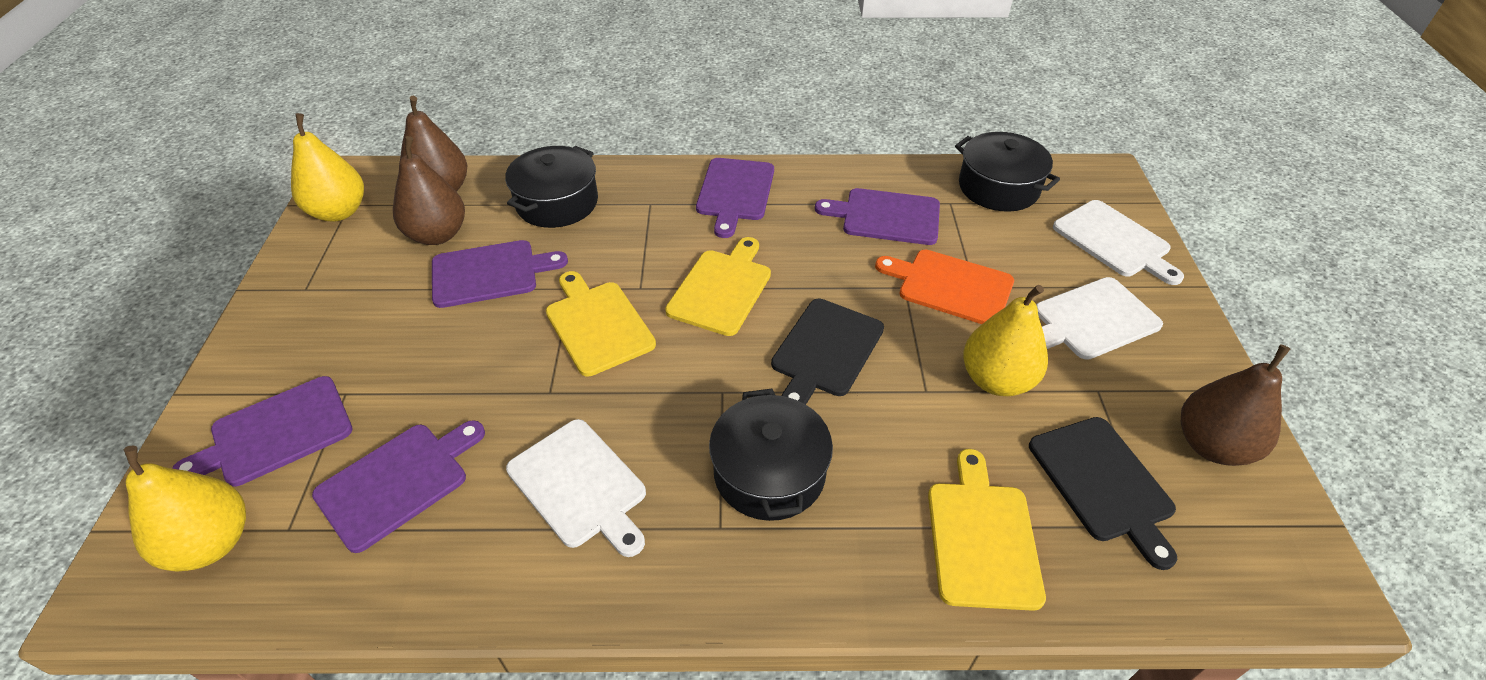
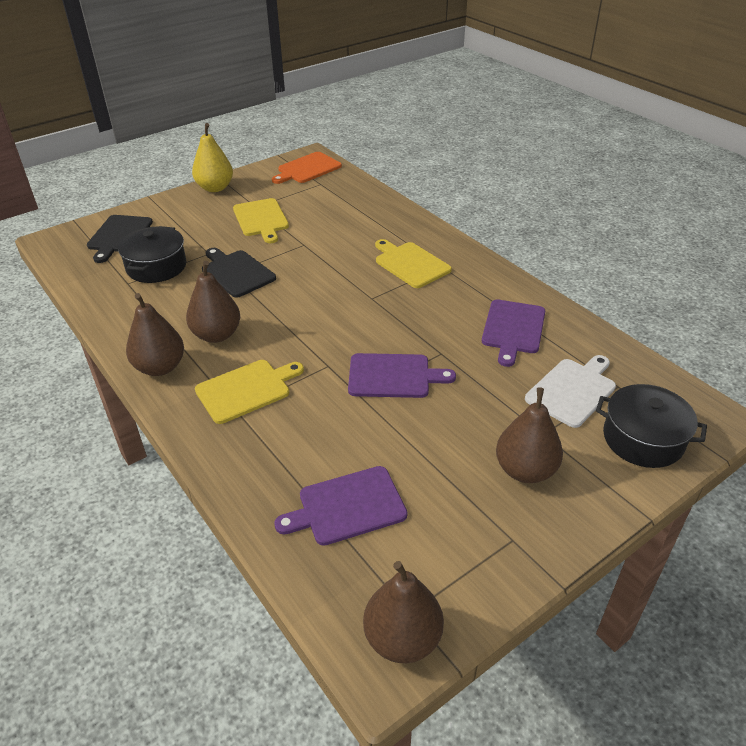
black pot: [505,146,598,228] [709,389,833,521] [955,132,1060,212] = 3 -> [118,226,186,283] [596,384,707,468] = 2
brown pear: [393,136,465,245] [400,96,467,192] [1181,345,1290,466] = 3 -> [126,293,184,376] [186,261,240,343] [363,561,444,663] [496,387,563,483] = 4
purple cutting board: [172,376,353,486] [312,420,485,553] [432,240,568,308] [696,158,774,238] [815,188,940,245] = 5 -> [274,466,408,546] [348,353,456,398] [482,300,545,367] = 3
white cutting board: [506,419,646,557] [1036,277,1163,360] [1053,200,1184,285] = 3 -> [525,355,616,428] = 1
yellow pear: [123,445,246,572] [291,113,364,222] [963,285,1048,396] = 3 -> [192,123,233,192] = 1

